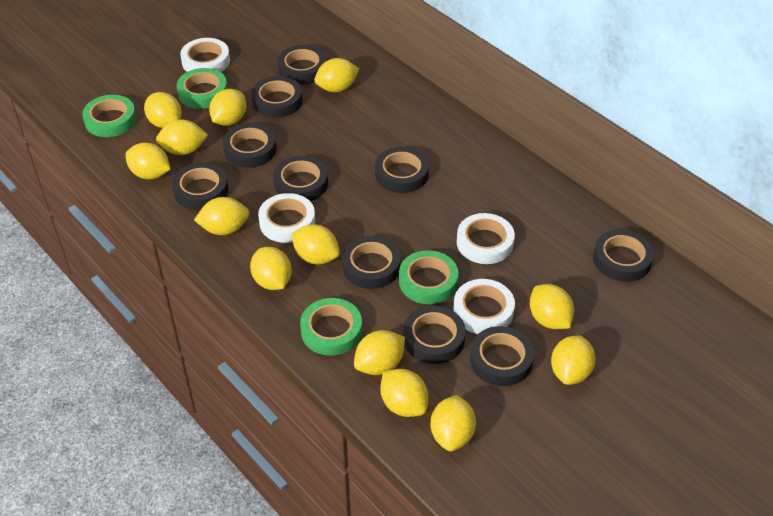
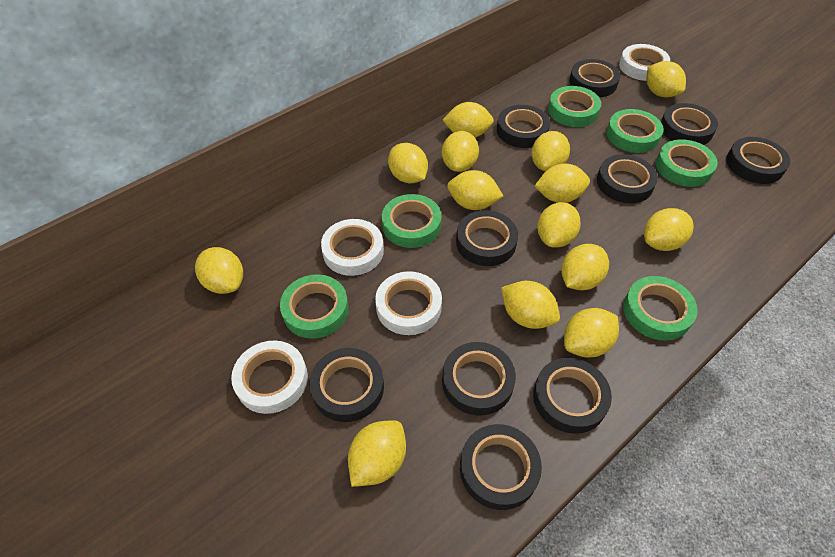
green tape: [82,95,136,137] [176,68,228,109] [300,298,362,356] [399,250,458,304] = 4 -> [280,274,349,339] [382,194,441,248] [548,86,601,127] [607,109,664,153] [623,276,697,341] [656,139,718,187] = 6
yellow lemon: [125,143,170,179] [144,92,182,128] [156,119,208,155] [194,197,250,235] [209,89,246,126] [250,247,292,290] [291,224,340,264] [314,58,359,92] [354,330,405,375] [380,369,428,417] [430,395,476,451] [530,284,574,329] [551,335,595,385] = 13 -> [195,247,243,294] [348,420,406,487] [388,143,428,183] [442,102,494,137] [442,131,479,172] [448,170,503,210] [501,281,560,329] [532,131,570,171] [535,164,590,203] [537,202,581,248] [561,244,609,290] [564,308,619,358] [644,208,694,251] [646,61,686,98] = 14

